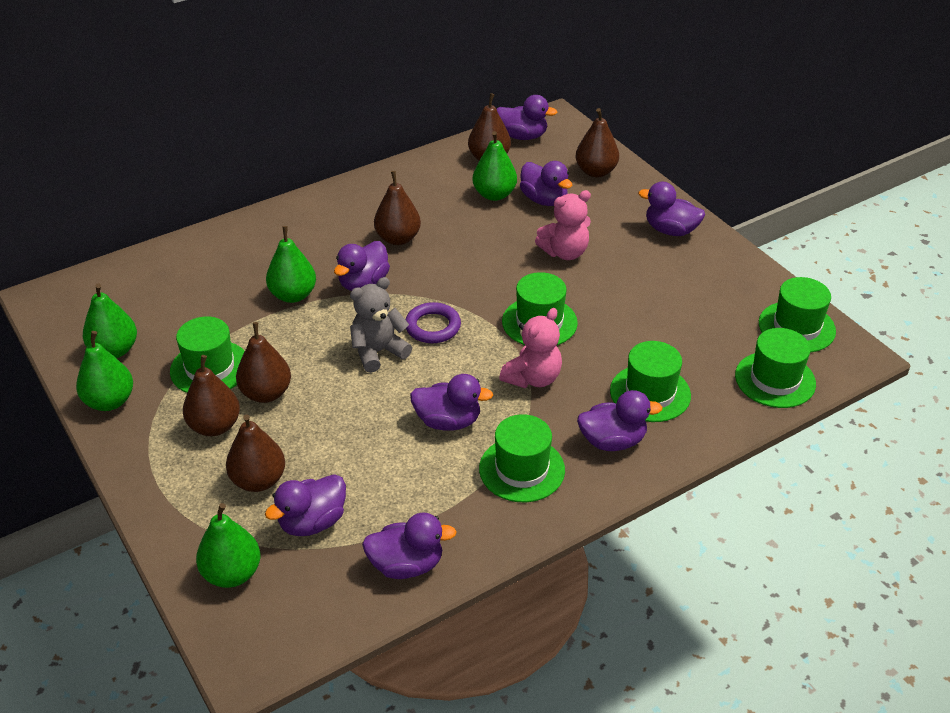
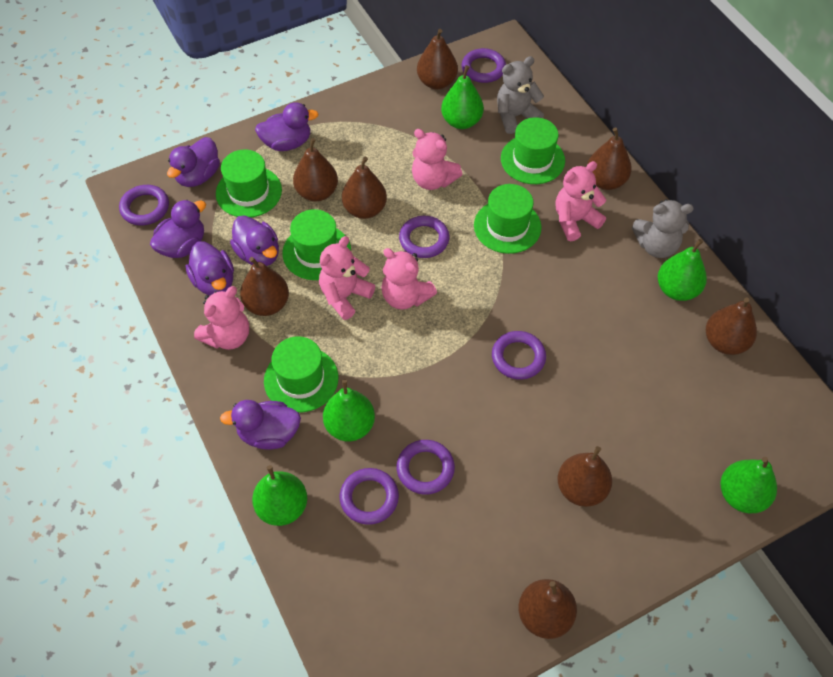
brown pear: [183,355,240,436] [226,414,285,492] [236,322,291,403] [374,171,421,245] [468,93,511,160] [576,108,619,177] = 6 -> [240,257,289,316] [293,138,338,201] [342,156,387,219] [417,29,458,89] [518,579,577,639] [558,446,612,507] [587,128,632,190] [706,297,757,355] = 8
green hat: [170,316,245,393] [479,414,565,502] [502,272,578,345] [610,341,691,422] [735,328,816,408] [759,277,836,353] = 6 -> [216,149,282,218] [264,336,338,413] [282,209,351,280] [474,184,541,254] [501,117,565,184] = 5
grey teddy bear: [350,277,412,373] = 1 -> [497,56,544,134] [632,199,694,258] = 2
pink teddy bear: [499,308,562,388] [535,190,591,260] = 2 -> [194,286,249,350] [319,236,375,320] [381,248,437,310] [412,129,462,190] [555,161,606,241] = 5
purple duck: [265,474,346,536] [334,241,390,291] [362,512,457,579] [410,374,493,431] [497,95,558,140] [520,161,573,206] [577,390,663,451] [638,182,705,236] = 8 -> [150,200,206,258] [167,137,220,187] [186,241,234,296] [220,400,301,449] [230,215,279,266] [255,102,319,151] = 6
purple ring: [406,302,461,343] = 1 -> [119,185,169,226] [340,468,399,525] [397,440,455,495] [399,216,450,258] [462,48,506,83] [492,331,546,380] = 6

